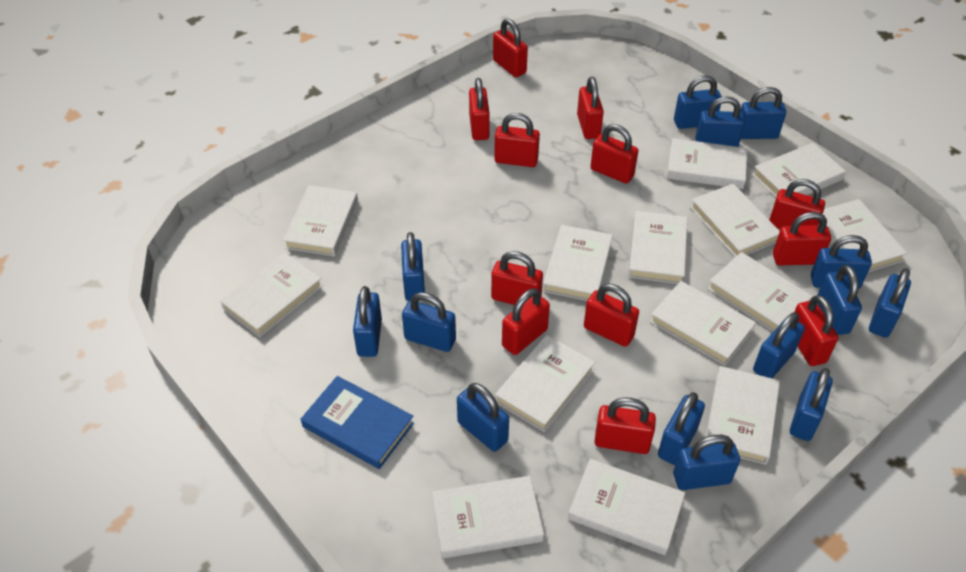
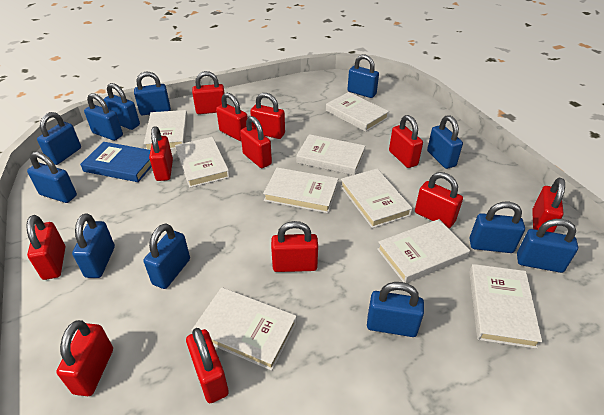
blue padlock: [353,286,382,357] [401,232,425,301] [402,292,456,352] [457,383,509,452] [658,392,705,465] [673,435,740,490] [674,75,722,129] [695,96,745,147] [740,87,786,139] [753,312,805,378] [790,368,833,441] [811,235,872,289] [817,265,862,335] [869,268,911,338] = 14 -> [27,152,77,203] [37,112,81,165] [72,213,115,278] [84,93,123,141] [103,83,140,130] [134,72,171,115] [144,224,190,289] [347,54,379,98] [367,282,424,337] [427,115,463,169] [470,201,525,253] [517,219,578,273] = 12
white book: [220,253,323,337] [283,185,358,256] [432,476,544,558] [495,335,595,432] [543,225,613,301] [568,459,685,555] [628,211,687,284] [650,281,756,366] [667,138,747,189] [690,184,780,257] [706,366,780,465] [708,252,813,332] [752,143,846,197] [823,199,907,272] = 14 -> [144,110,188,150] [175,137,230,188] [191,287,297,371] [263,167,338,213] [296,134,365,175] [326,92,389,132] [340,169,413,228] [377,219,470,283] [470,264,542,349] = 9

